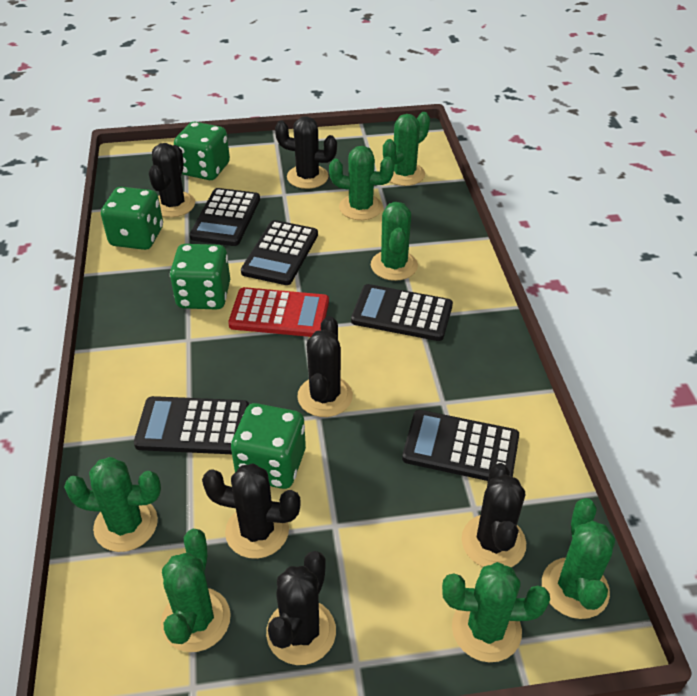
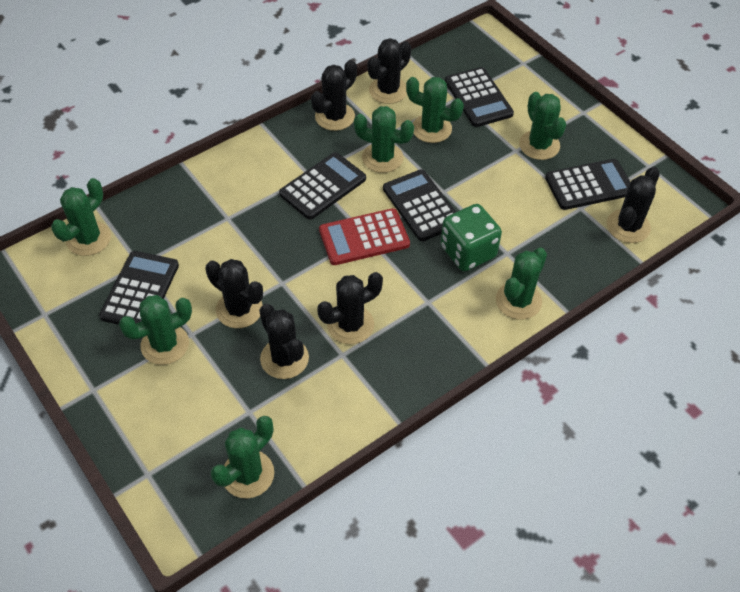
green dice: [101,187,163,250] [170,244,230,310] [174,122,230,180] [231,403,306,489] = 4 -> [440,204,502,271] = 1

